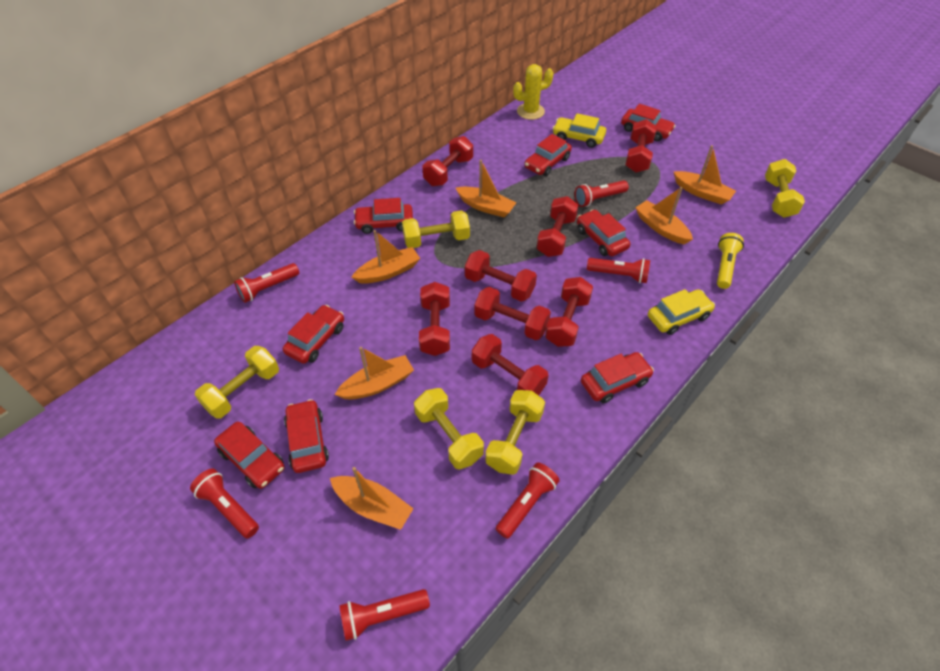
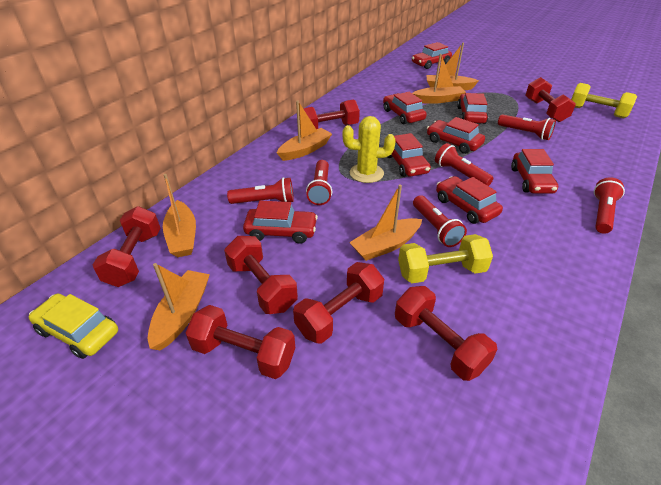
red dumbbell: [419,282,450,356] [423,136,473,186] [465,250,537,302] [472,334,549,396] [474,287,551,340] [536,196,579,257] [545,277,593,347] [625,119,657,172] = 8 -> [93,206,160,287] [186,305,295,379] [224,236,298,314] [293,262,384,344] [299,99,360,129] [395,286,497,381] [525,77,576,122] = 7
yellow car: [552,113,606,148] [648,289,715,335] = 2 -> [29,294,118,359] = 1
yellow dumbbell: [195,346,279,419] [402,210,470,248] [414,388,484,470] [485,390,545,475] [765,159,805,218] = 5 -> [398,234,493,283] [571,83,637,118] = 2
yellow flashlight: [717,233,744,289] = 1 -> none = 0

